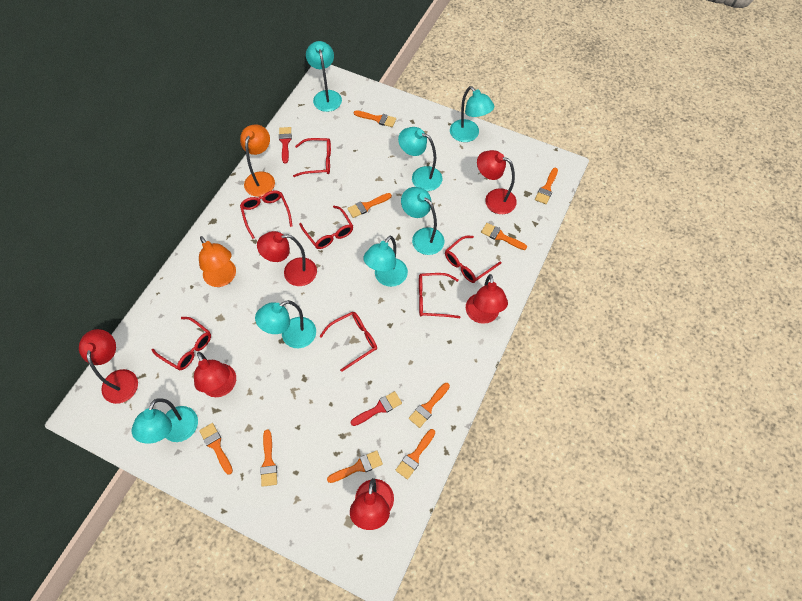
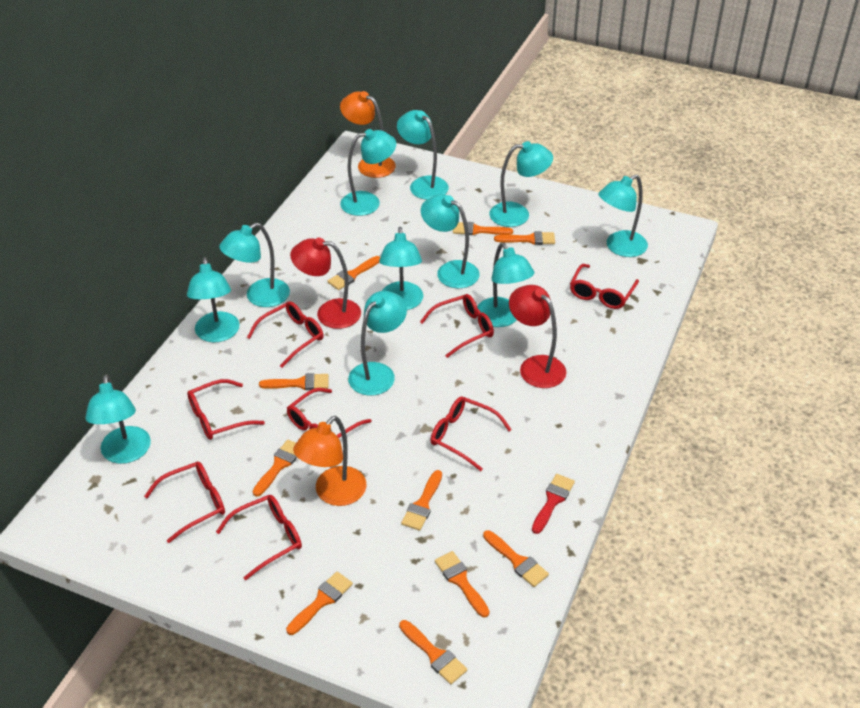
orange brush: [199,423,233,475] [260,429,277,487] [327,450,383,483] [347,193,392,218] [354,111,396,127] [396,429,435,479] [409,383,450,428] [481,223,527,250] [535,168,558,204] = 9 -> [253,440,297,497] [259,373,329,390] [286,572,353,635] [327,256,380,290] [399,620,467,684] [401,470,442,531] [435,551,490,618] [453,222,513,235] [483,530,549,587] [494,231,555,245] = 10
red brush: [279,127,292,164] [351,391,402,426] = 2 -> [532,474,575,534] = 1
red glasses: [151,317,211,370] [240,190,293,239] [293,138,331,177] [299,206,353,249] [319,312,377,372] [419,273,461,318] [445,236,501,283] = 7 -> [144,461,225,543] [187,379,265,440] [216,495,302,580] [247,301,324,368] [287,388,372,438] [420,294,494,358] [430,397,512,471] [570,264,639,309] = 8
red lamp: [79,329,138,404] [194,352,236,397] [257,231,317,286] [350,478,394,530] [466,274,508,324] [477,150,517,214] = 6 -> [290,238,361,329] [509,285,566,388] = 2
turquoise lamp: [132,398,198,444] [255,300,316,348] [306,41,342,112] [363,236,408,287] [398,127,442,191] [401,187,445,255] [450,86,494,142] = 7 -> [85,374,151,464] [187,257,240,342] [219,223,290,307] [340,129,396,216] [348,291,407,396] [379,227,423,310] [397,110,449,200] [421,194,480,288] [477,243,534,327] [489,141,553,227] [599,174,648,257] = 11

